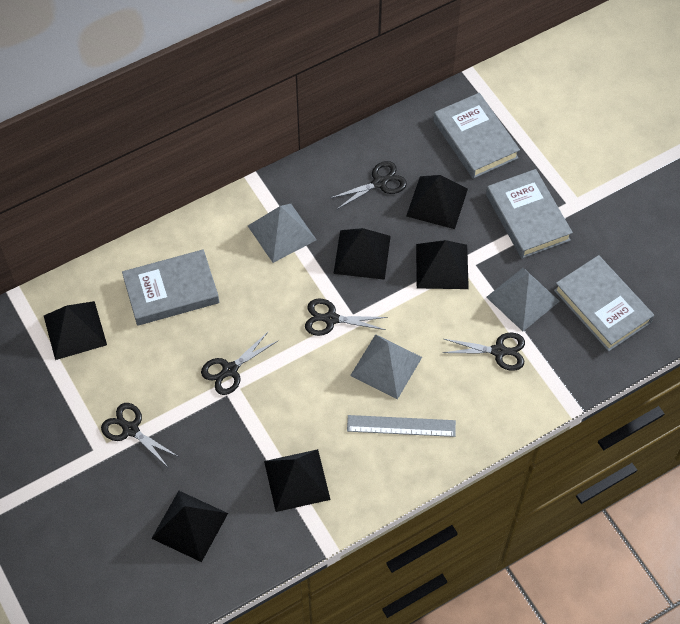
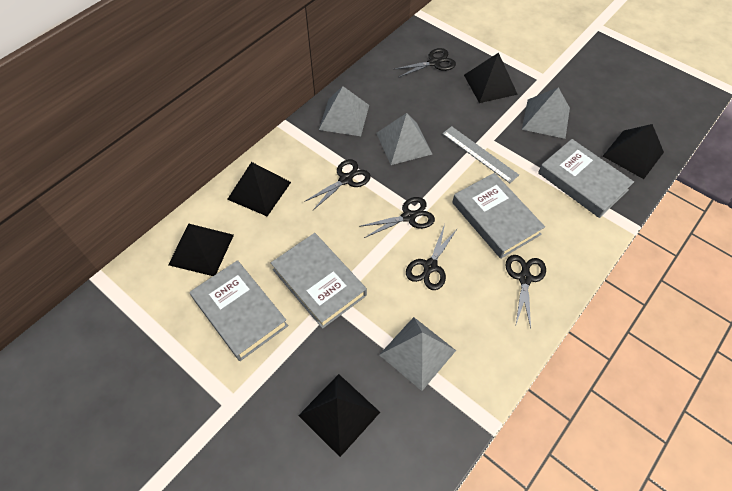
black pyramid: [44,301,107,360] [151,491,228,562] [264,449,331,512] [333,228,391,280] [406,175,468,229] [416,240,469,289] = 6 -> [168,223,234,276] [227,162,291,216] [298,374,380,457] [464,52,518,103] [603,124,664,179] = 5
grey pyramid: [248,204,316,263] [350,334,422,399] [486,268,560,331] = 3 -> [319,86,369,136] [376,113,432,165] [379,317,456,391] [522,87,570,139] = 4

